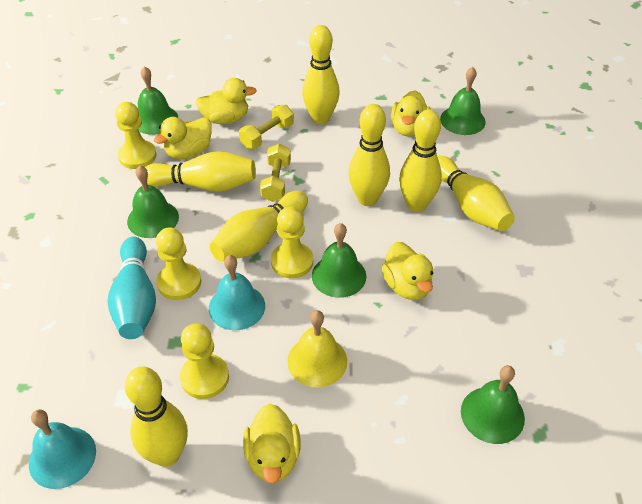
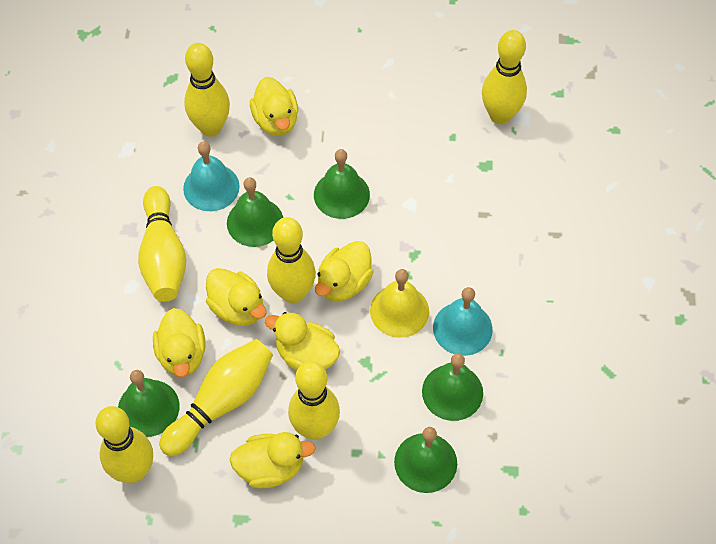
turquoise bowling pin: [108,236,156,339] = 1 -> none = 0
yellow duck: [154,117,212,159] [196,78,257,124] [243,404,301,484] [382,242,433,300] [391,91,431,136] = 5 -> [153,308,206,377] [206,268,267,326] [229,432,315,488] [250,77,298,136] [265,312,340,371] [315,241,374,301] = 6
yellow dumbbell: [239,105,294,149] [260,144,291,202] = 2 -> none = 0
yellow pawn: [115,102,157,169] [156,227,201,300] [180,323,229,399] [271,206,313,278] = 4 -> none = 0

